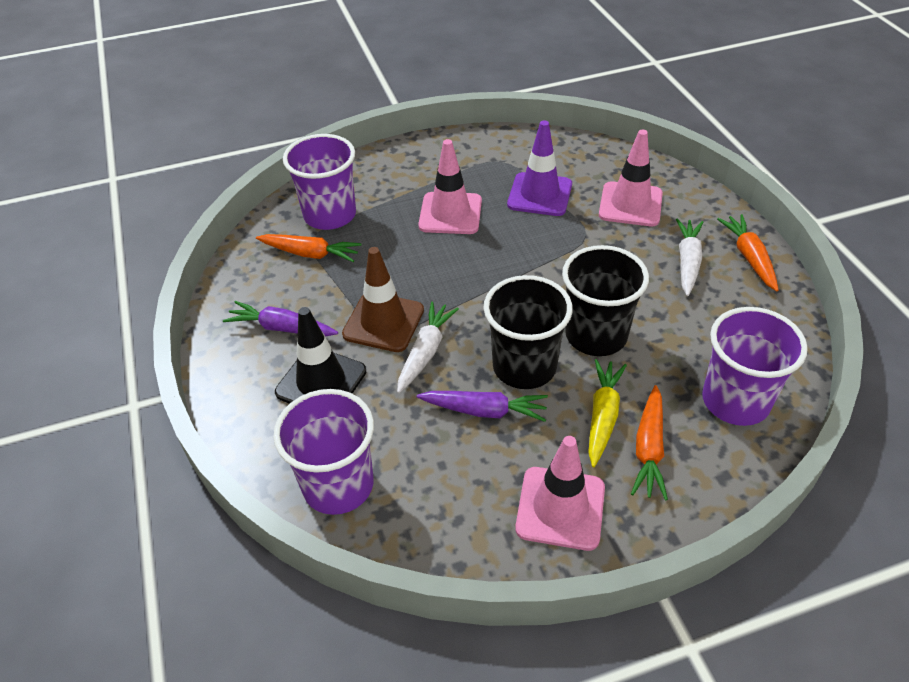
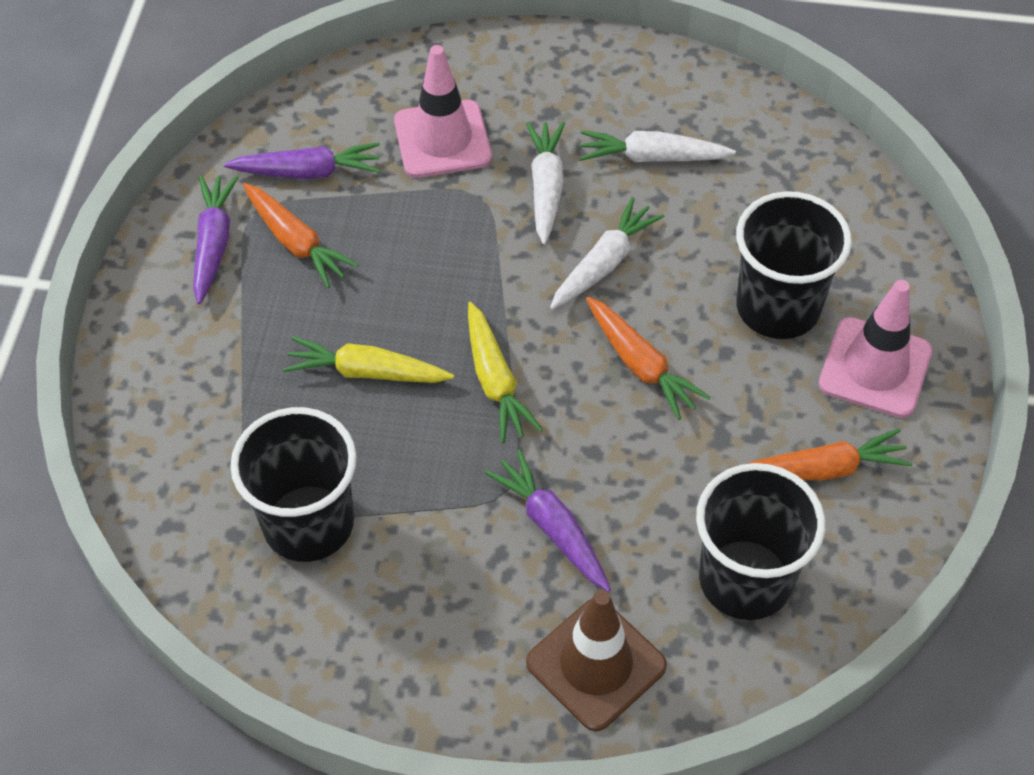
black cup: [483,275,573,389] [562,245,649,356] = 2 -> [230,407,357,562] [696,463,825,620] [736,191,852,339] = 3
black traffic cone: [275,307,366,404] = 1 -> none = 0
pink traffic cone: [418,139,482,234] [515,436,605,551] [599,130,663,226] = 3 -> [394,45,492,178] [819,280,932,418] = 2
purple carrot: [223,301,338,336] [417,391,548,422] = 2 -> [193,175,238,304] [224,142,381,179] [485,449,611,592] = 3
purple cup: [273,389,374,515] [283,134,356,230] [702,307,808,426] = 3 -> none = 0
purple traffic cone: [507,120,572,216] = 1 -> none = 0
white carrot: [397,301,459,393] [676,219,704,296] = 2 -> [526,122,565,245] [550,197,665,310] [580,130,736,162] = 3
yellow carrot: [588,359,627,467] = 1 -> [283,337,454,383] [468,302,543,443] = 2

